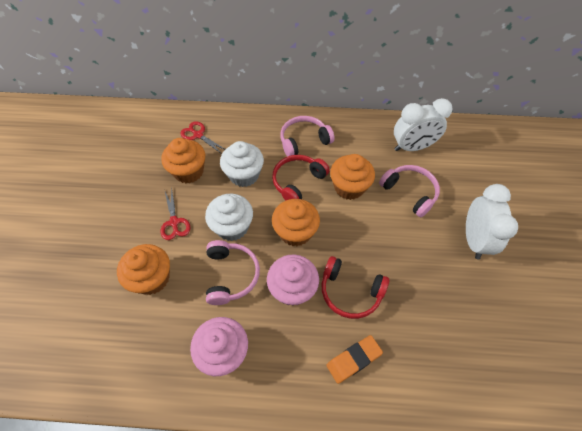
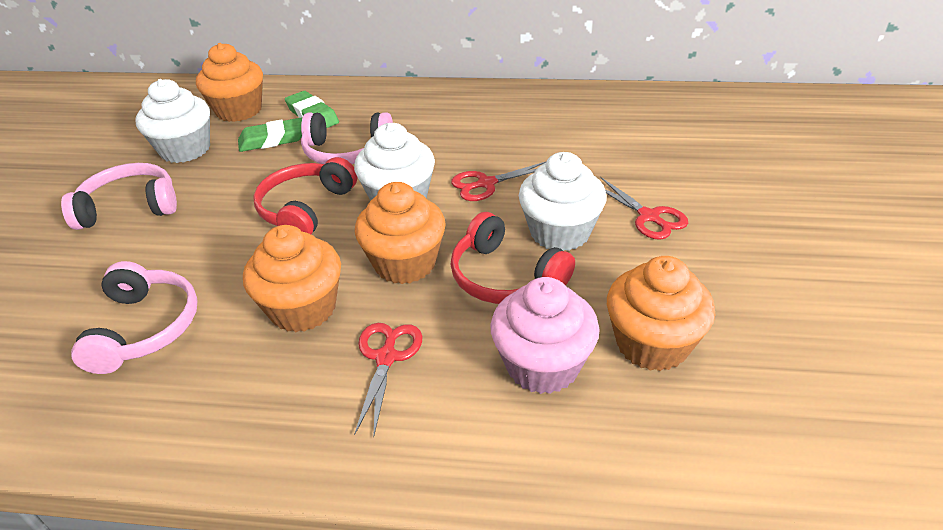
green eraser: none = 0 -> [238,118,302,152] [285,91,339,128] = 2
orange eraser: [326,335,383,384] = 1 -> none = 0
pink cupcake: [190,317,248,376] [267,254,319,306] = 2 -> [490,277,600,394] = 1
red scissors: [161,188,190,240] [181,121,225,154] = 2 -> [354,323,423,437] [451,161,547,201] [601,177,688,240] = 3
white clock: [394,98,452,151] [466,184,518,260] = 2 -> none = 0
white cupcake: [205,194,253,241] [220,141,264,187] = 2 -> [136,79,210,163] [354,123,435,201] [519,152,607,251] = 3

